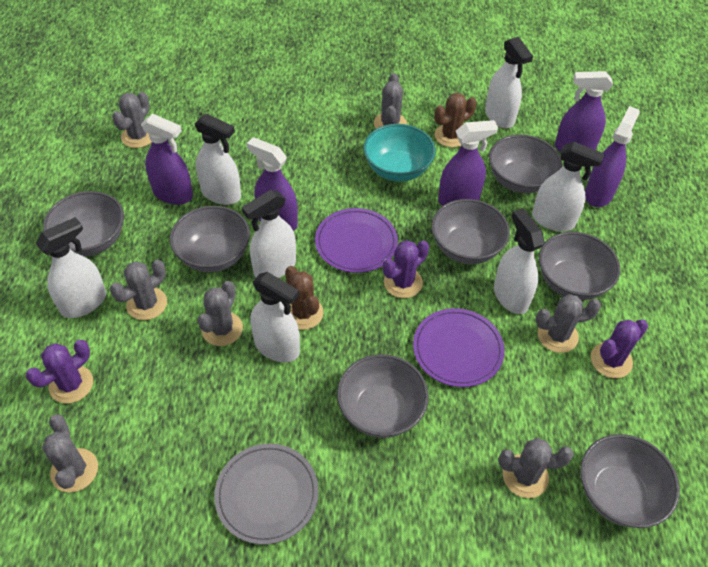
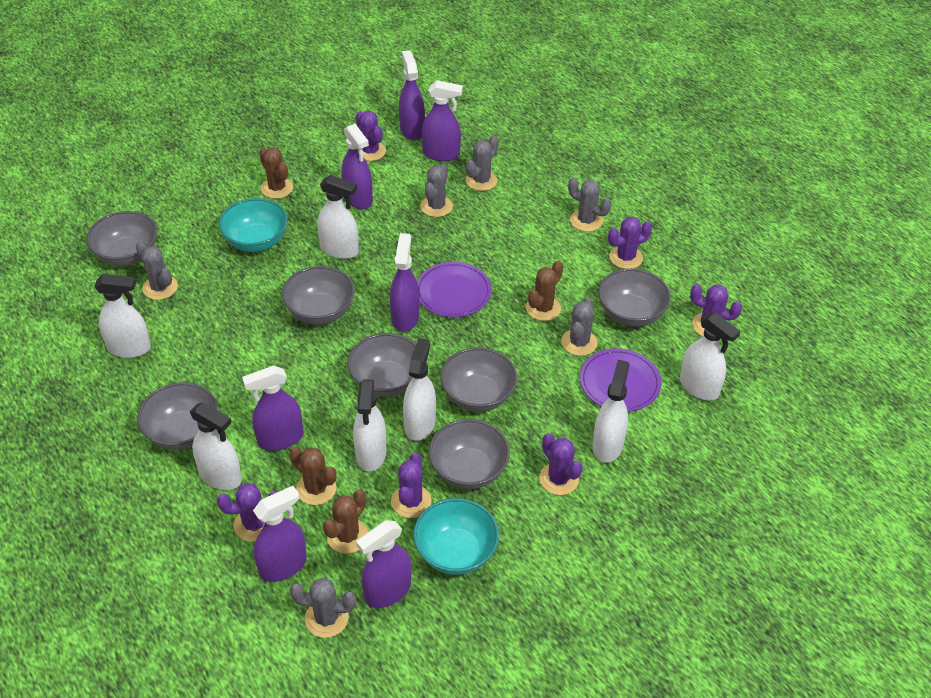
brown cactus: [285,266,323,330] [434,93,477,147] = 2 -> [259,147,293,199] [289,447,337,505] [323,490,368,554] [526,261,563,321] = 4
grey cactus: [42,414,98,492] [110,260,167,320] [112,92,152,148] [198,281,243,346] [374,73,407,129] [498,438,574,498] [536,294,601,353] = 7 -> [136,241,178,300] [290,578,356,638] [420,164,453,217] [466,135,499,191] [561,297,597,356] [568,177,611,232] = 6
grey plate: [214,444,319,545] = 1 -> none = 0
purple cactus: [26,340,93,404] [383,240,429,298] [591,320,648,378] = 3 -> [217,483,277,542] [356,111,386,161] [391,453,431,518] [539,433,583,495] [608,217,652,269] [690,284,742,336] = 6
purple spray bottle: [141,114,193,205] [247,137,298,231] [438,120,498,206] [555,71,613,152] [585,106,640,207] = 5 -> [242,366,303,451] [253,486,307,582] [341,124,373,209] [356,520,411,608] [390,233,420,332] [399,50,425,140] [422,80,463,161] = 7
turquoise bowl: [363,124,436,182] = 1 -> [219,198,288,252] [413,498,499,575] = 2

